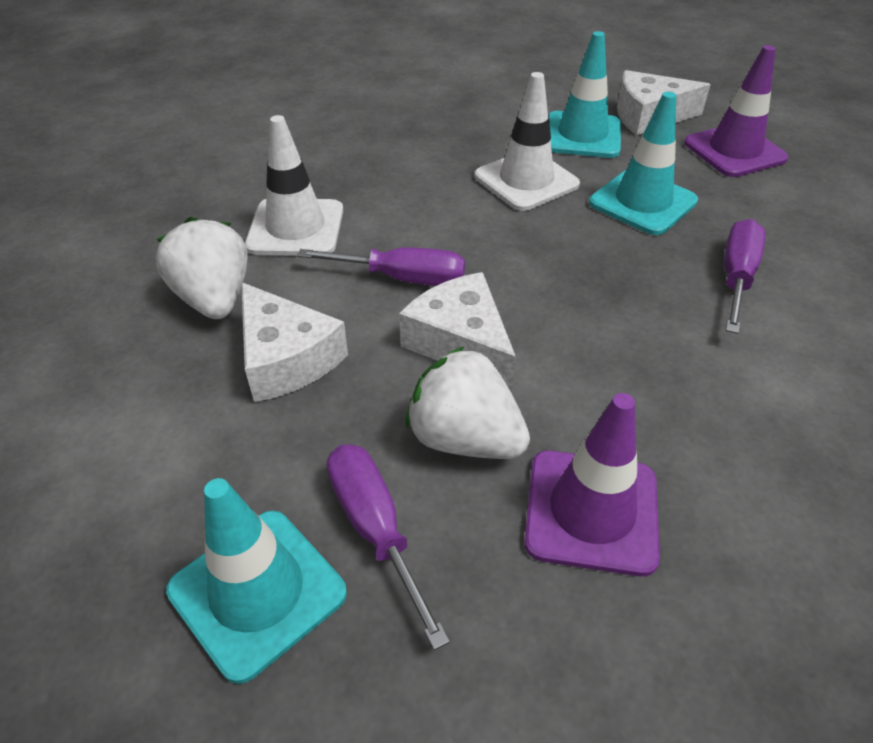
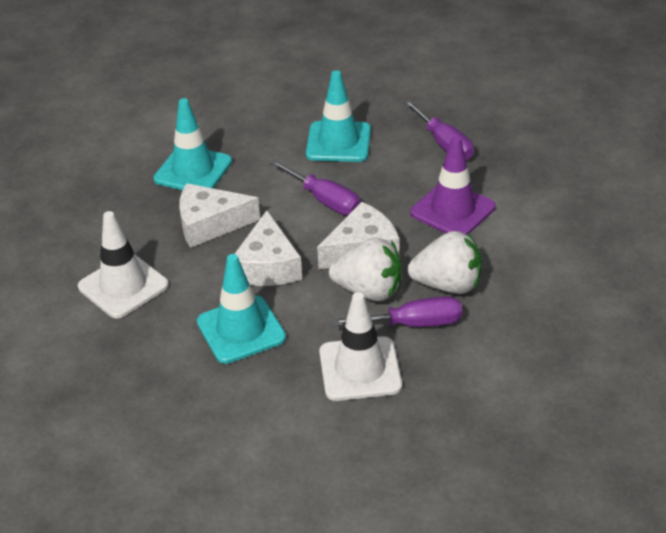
purple traffic cone: [524,393,660,576] [684,45,789,177] = 2 -> [411,136,496,235] = 1

